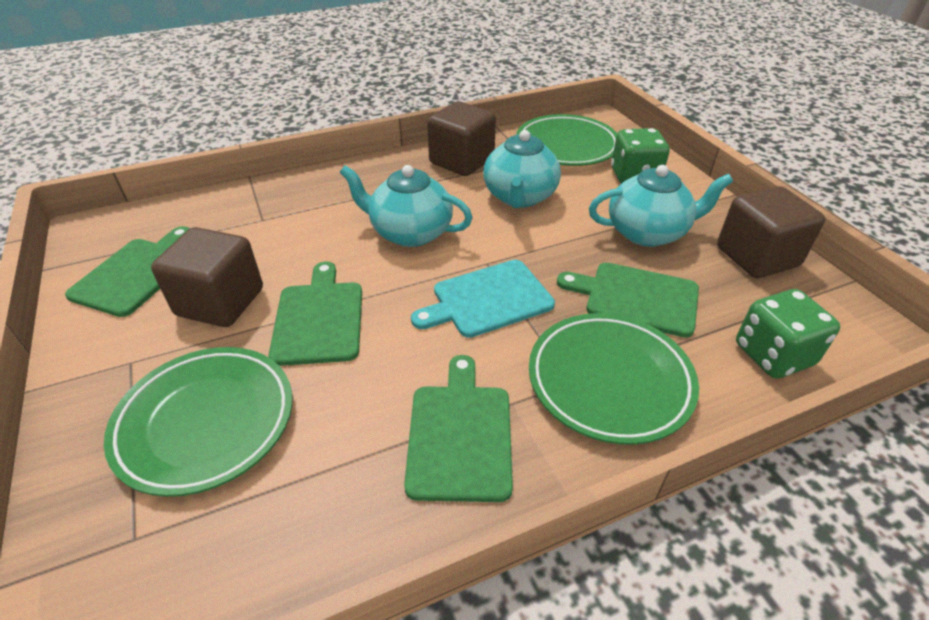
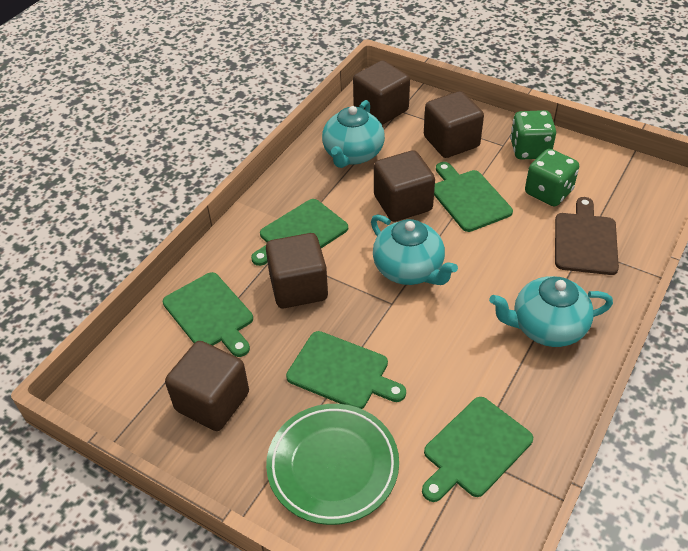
brown cube: [151,227,263,327] [427,101,496,176] [717,186,825,278] = 3 -> [165,341,249,431] [266,233,328,308] [353,60,410,125] [374,150,435,222] [424,91,484,158] = 5
brown cutting board: none = 0 -> [555,197,619,275] = 1
green cutting board: [65,226,190,317] [268,261,362,366] [404,355,513,502] [557,262,699,338] = 4 -> [163,272,253,357] [251,199,348,266] [286,331,406,409] [422,397,533,502] [434,162,513,232] = 5
green plate: [104,347,292,497] [516,114,617,166] [529,313,699,445] = 3 -> [266,404,399,525] = 1
turquoise cutting board: [411,260,555,338] = 1 -> none = 0

